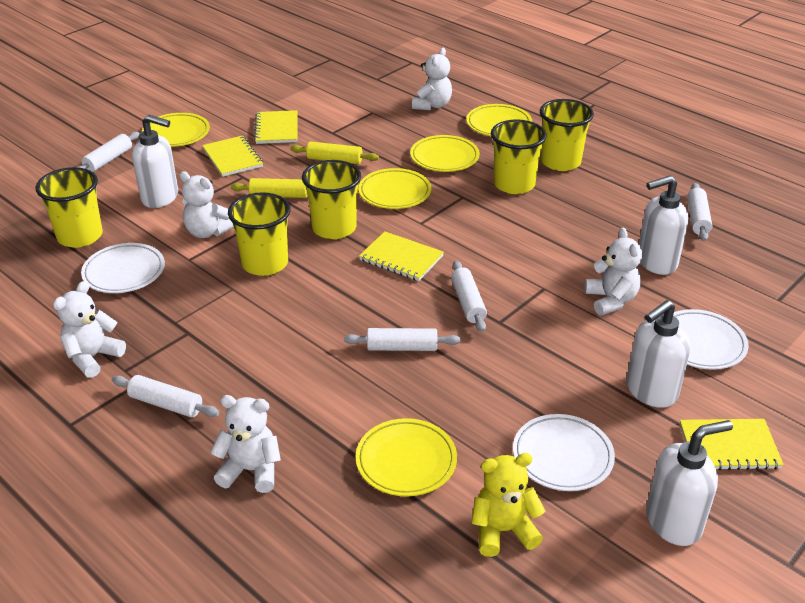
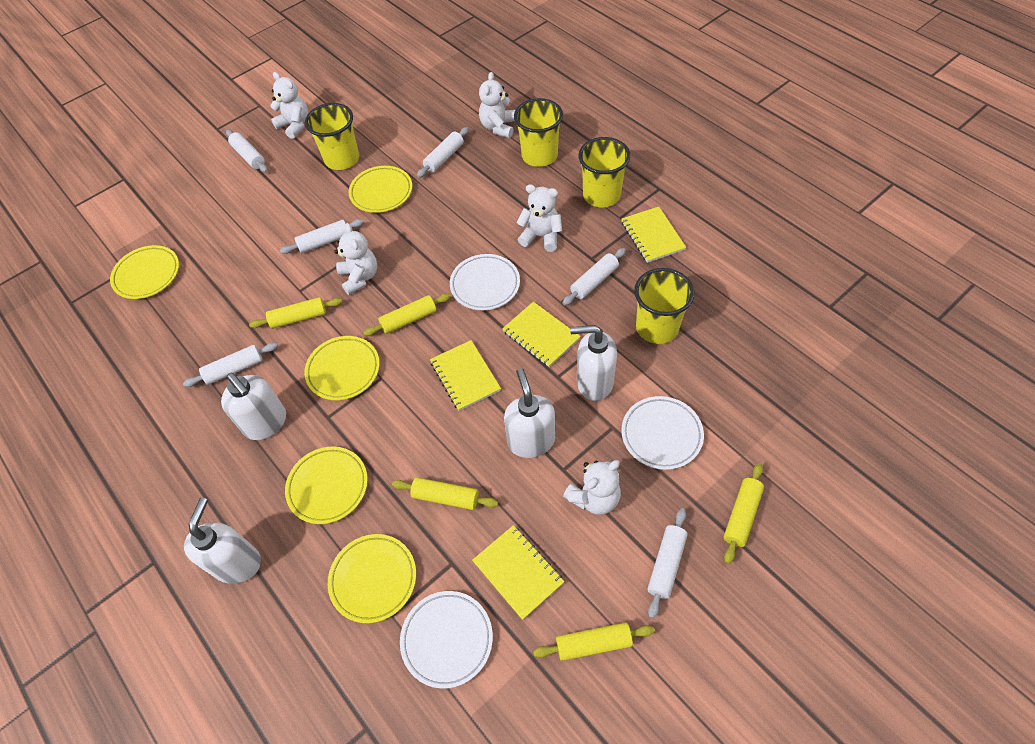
white rolling pin: [78,132,140,172] [112,375,220,418] [344,328,461,351] [451,261,487,332] [687,183,712,241] = 5 -> [183,343,278,387] [226,130,268,172] [280,219,364,254] [417,127,469,178] [563,248,626,306] [647,508,688,619] = 6
yellow cup: [36,167,103,248] [228,192,291,276] [302,160,361,239] [491,119,547,194] [540,99,594,171] = 5 -> [305,103,359,170] [514,98,563,167] [579,137,631,208] [634,268,694,344] = 4
yellow rolling pin: [231,178,308,198] [290,141,379,164] = 2 -> [249,297,342,329] [363,293,451,336] [392,477,498,510] [533,622,655,661] [724,463,764,564] = 5
yellow teddy bear: [471,453,545,557] = 1 -> none = 0

